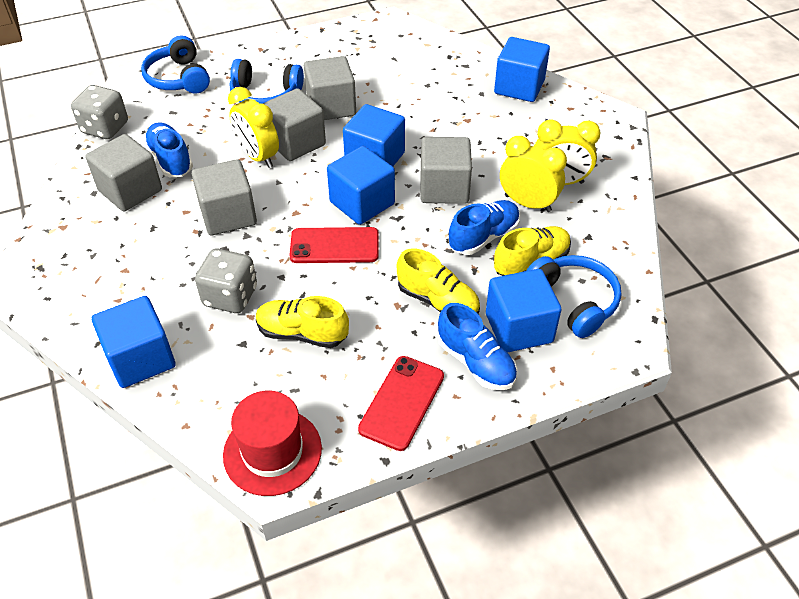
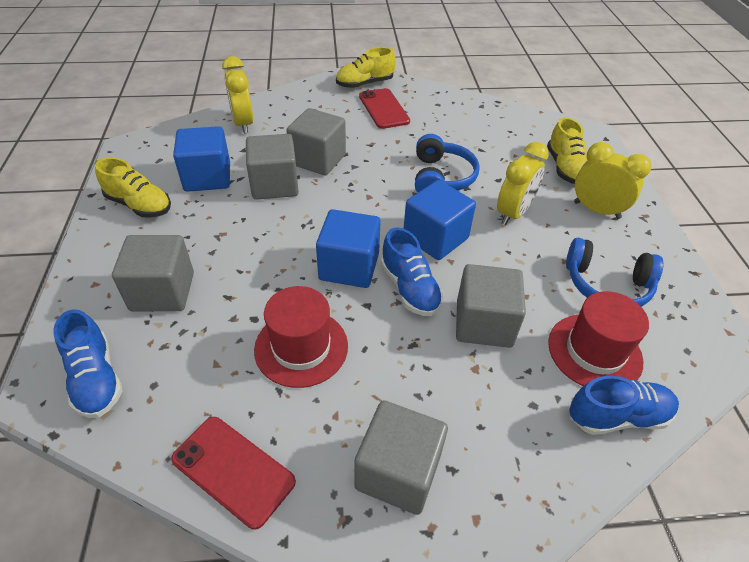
blue cube: [92,296,176,388] [327,146,395,225] [343,104,405,166] [486,269,562,353] [494,37,550,102] = 5 -> [173,126,230,192] [316,209,381,288] [404,180,476,260] = 3
blue headphones: [141,35,210,94] [230,59,304,104] [526,255,621,338] = 3 -> [415,134,480,192] [566,238,663,307] = 2
grey dice: [71,85,128,139] [195,249,257,313] = 2 -> none = 0
red hat: [223,391,322,496] = 1 -> [254,286,348,388] [548,291,649,386] = 2

